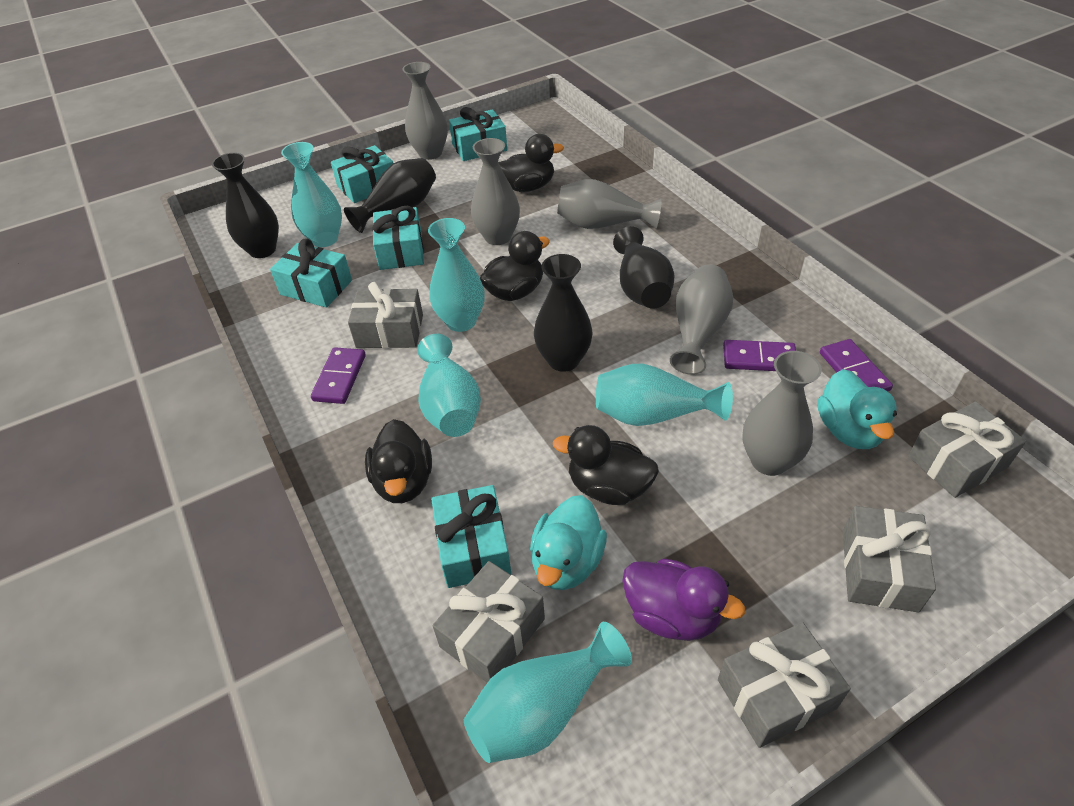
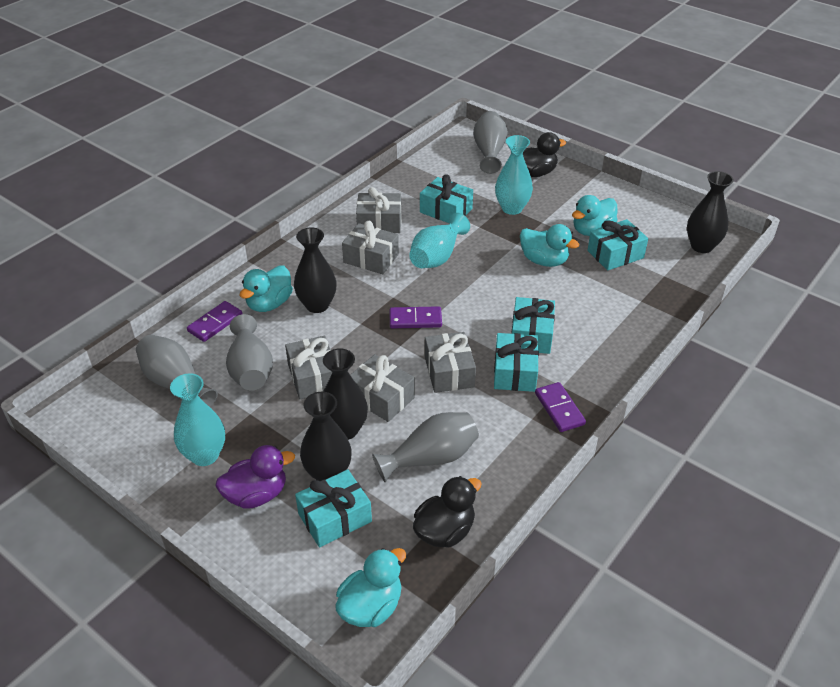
black duck: [365,419,432,503] [480,231,550,301] [498,134,564,192] [553,425,659,505] = 4 -> [413,476,482,548] [523,132,566,177] = 2
grey vase: [403,62,448,160] [471,138,520,245] [557,179,662,229] [670,264,733,375] [742,351,822,476] = 5 -> [136,335,218,407] [226,314,273,391] [372,412,479,483] [473,111,508,174] = 4
turquoise duck: [530,495,607,590] [817,369,897,449] = 2 -> [240,266,293,312] [336,548,406,627] [520,224,579,267] [572,195,618,236] = 4
turquoise vase: [281,142,342,247] [417,334,481,437] [428,218,484,332] [464,622,632,763] [596,364,733,426] = 5 -> [170,373,225,466] [409,213,470,268] [495,135,533,215] = 3

